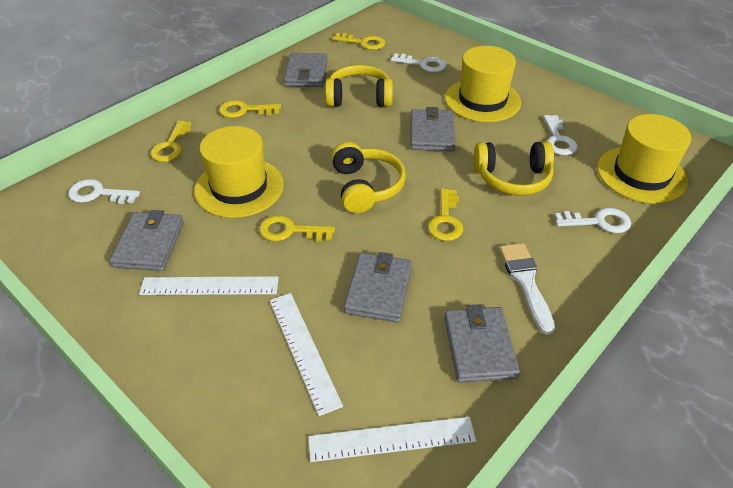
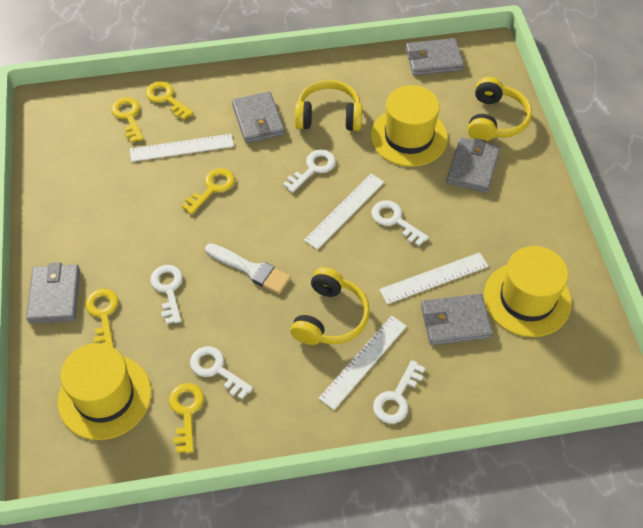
white key: [68,179,140,204] [391,53,446,72] [543,115,578,155] [555,208,631,233] = 4 -> [150,265,183,324] [190,346,253,399] [283,149,336,193] [371,200,429,246] [373,360,425,424] = 5
white ruler: [139,276,279,295] [269,293,343,416] [308,417,476,462] = 3 -> [130,134,234,162] [304,173,384,250] [318,316,407,410] [379,252,488,304] = 4

